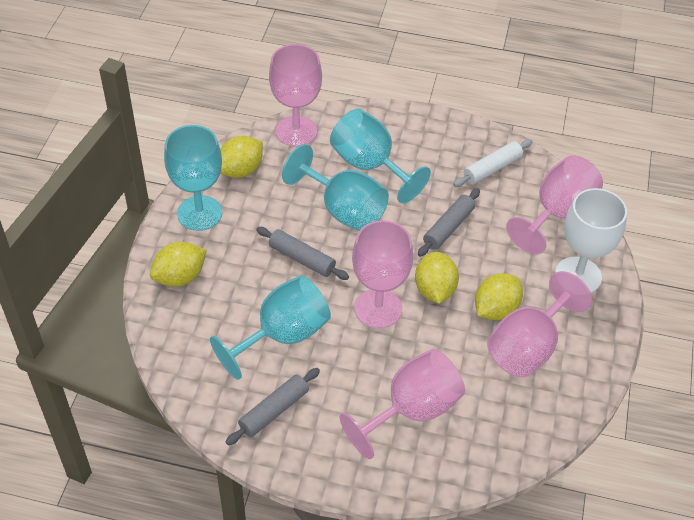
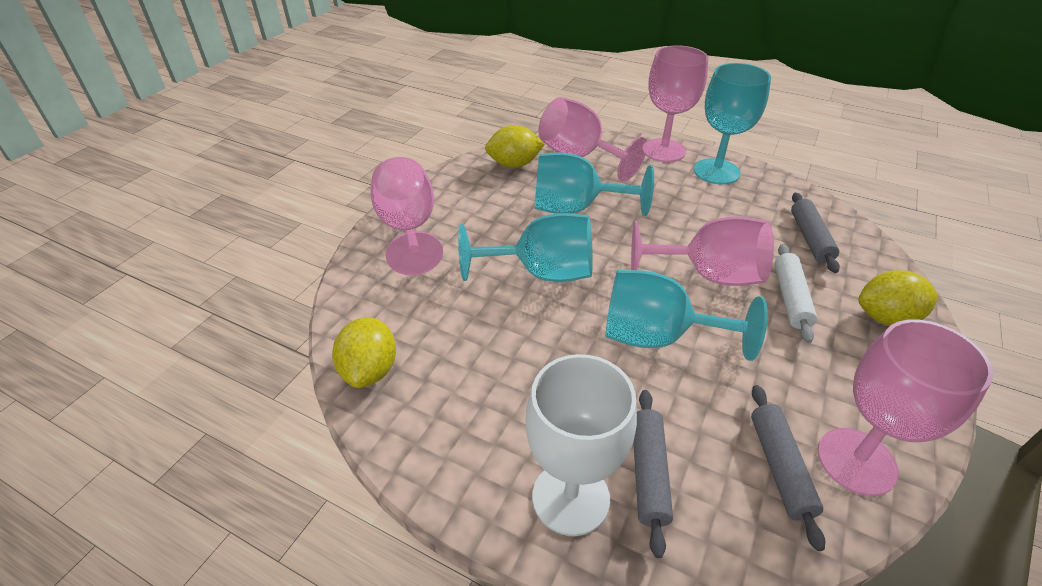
yellow lemon: [150,242,207,287] [220,136,263,178] [415,251,459,304] [475,273,523,320] = 4 -> [332,317,396,388] [485,125,545,168] [858,270,939,326] = 3

